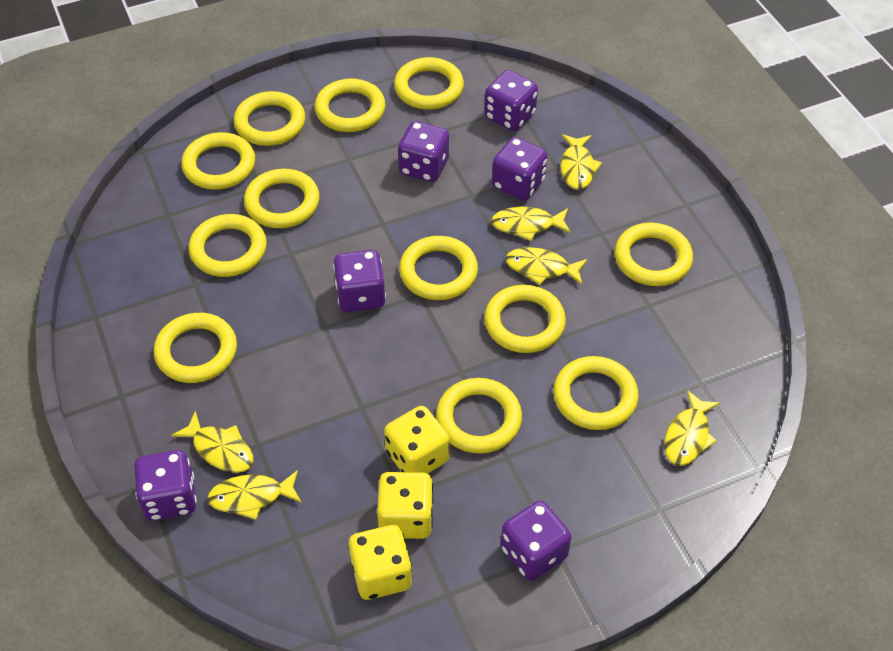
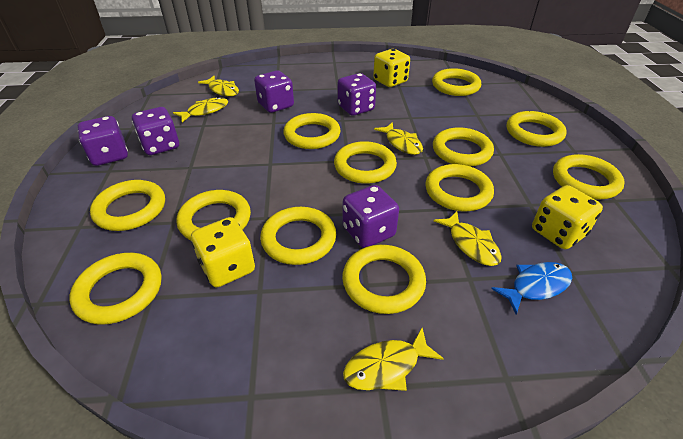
blue fish: none = 0 -> [491,262,572,314] = 1
purple dice: [134,450,197,521] [333,250,386,312] [398,121,449,182] [485,70,538,131] [492,137,547,201] [501,501,572,581] = 6 -> [78,116,128,166] [132,107,179,155] [254,70,294,113] [337,73,376,116] [343,185,399,248] = 5
yellow fish: [171,411,253,473] [207,470,302,520] [491,207,571,241] [505,247,587,285] [560,134,602,190] [664,390,720,466] = 6 -> [173,97,228,123] [198,76,239,96] [343,328,444,391] [374,122,423,155] [434,211,502,266] = 5

